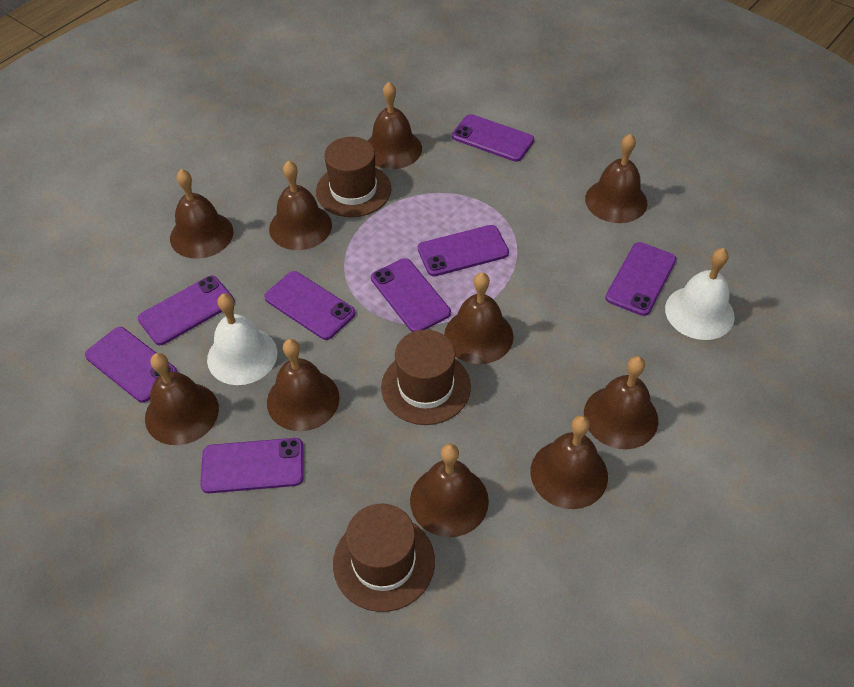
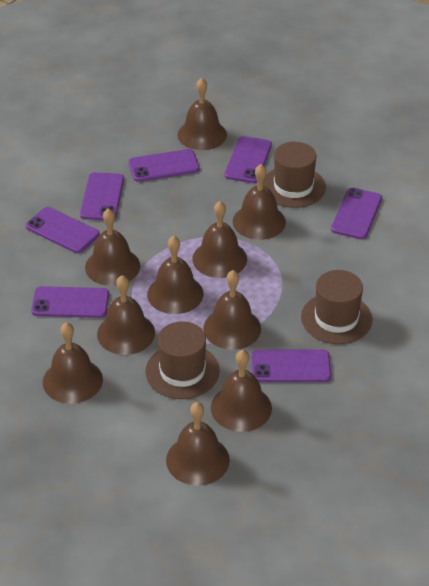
purple phone: [85,327,178,403] [138,276,235,345] [200,438,304,493] [264,271,356,340] [371,258,451,332] [418,225,509,276] [452,114,534,162] [605,242,677,316] = 8 -> [26,207,100,253] [31,286,109,318] [80,172,124,220] [129,149,200,182] [225,136,272,183] [251,349,331,382] [331,188,382,239] = 7
white bell: [207,294,277,385] [665,248,735,340] = 2 -> none = 0

